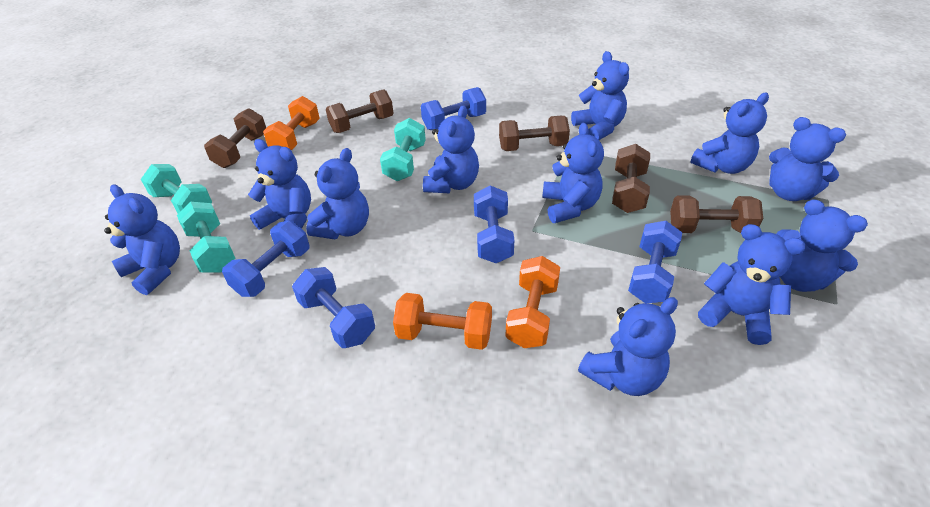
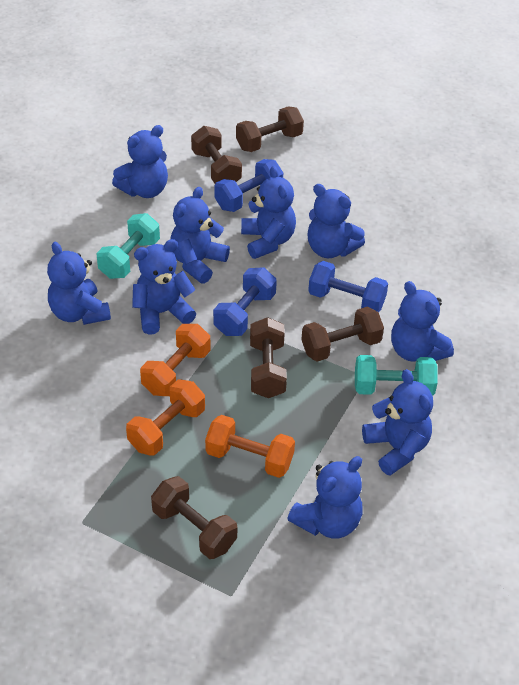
blue dumbbell: [222,221,309,297] [292,267,375,348] [421,87,486,130] [474,185,514,263] [628,221,682,303] = 5 -> [213,267,277,336] [214,159,283,212] [308,261,388,312] = 3
blue teddy bear: [104,185,180,295] [248,139,311,230] [306,148,369,239] [423,105,479,193] [542,123,604,223] [571,51,629,140] [578,297,678,396] [690,93,769,174] [698,224,806,345] [769,117,846,201] [777,199,868,292] = 11 -> [47,242,111,325] [112,125,168,198] [132,239,196,335] [170,187,230,284] [241,166,296,259] [287,456,362,539] [307,184,365,258] [362,369,433,476] [391,281,454,362] = 9
turquoise dumbbell: [141,164,212,213] [177,202,236,272] [380,118,426,181] = 3 -> [96,213,160,279] [355,355,438,396] = 2

